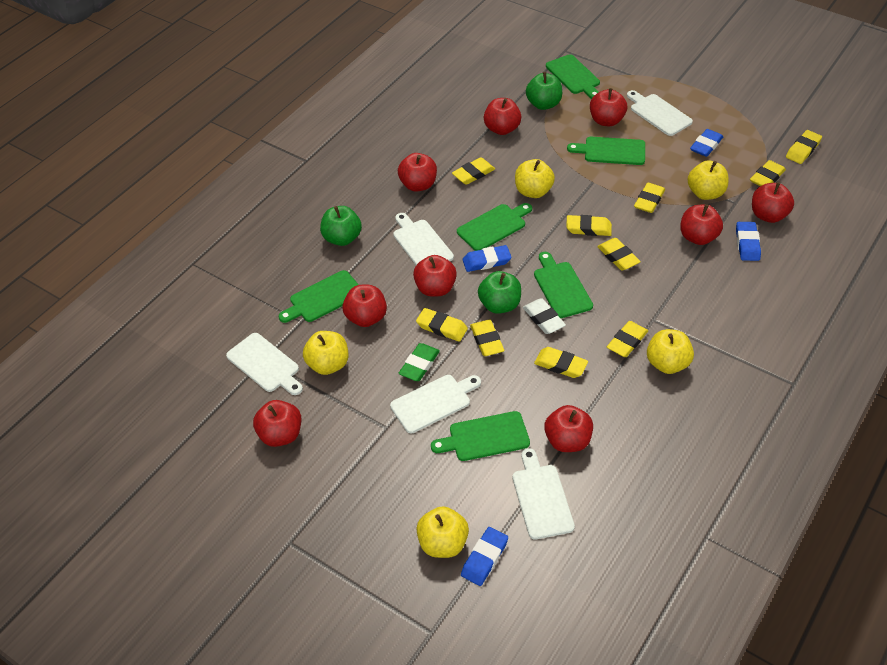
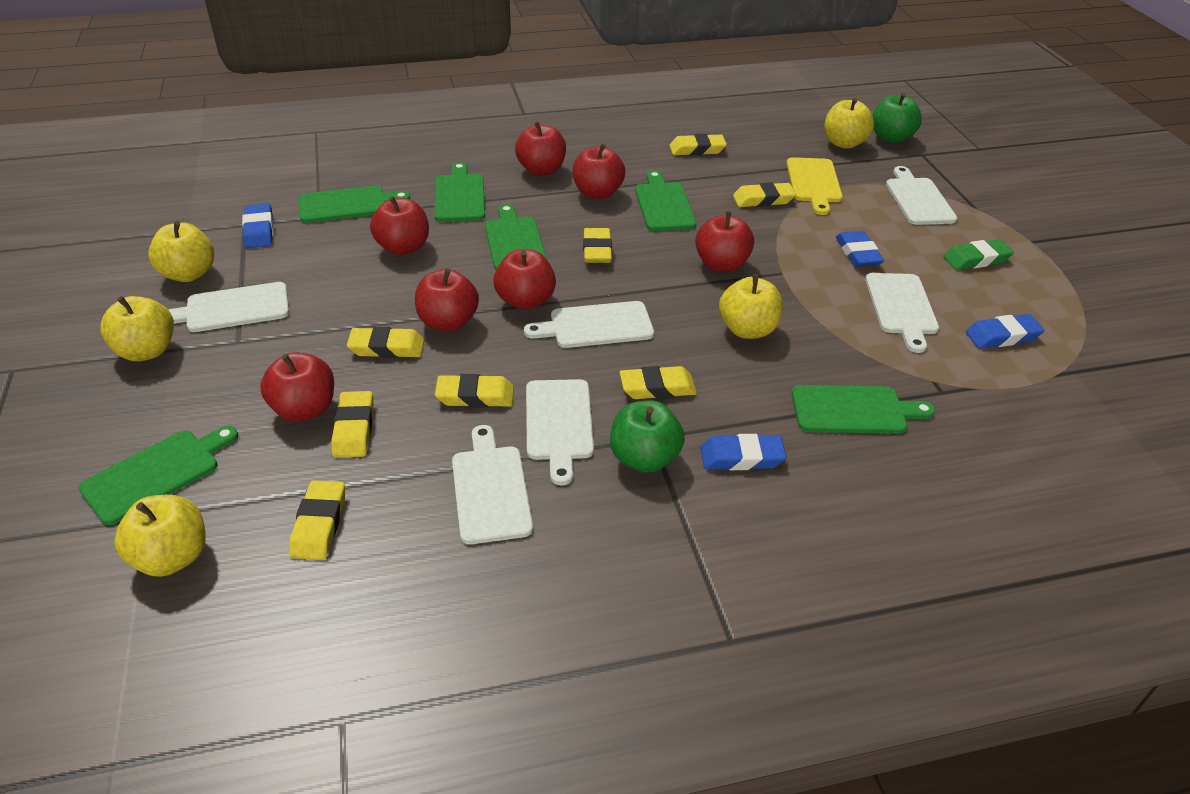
green apple: [320,206,362,246] [478,271,521,314] [526,72,562,110] = 3 -> [610,400,685,473] [873,93,922,143] = 2
red apple: [253,400,301,447] [342,285,387,327] [398,153,437,191] [413,255,457,297] [484,98,521,135] [544,405,593,452] [590,88,627,127] [680,204,723,245] [752,182,794,223] = 9 -> [260,352,334,422] [370,196,429,255] [415,268,479,331] [493,249,556,310] [515,121,566,176] [573,143,625,199] [695,211,754,272] = 7
white cutting board: [226,333,303,395] [390,375,481,433] [393,213,454,265] [512,448,575,540] [627,90,693,136] = 5 -> [168,282,289,332] [452,425,533,544] [524,301,654,348] [526,379,594,485] [865,273,939,353] [886,166,957,225] = 6
white eraser: [523,298,566,334] = 1 -> none = 0
yellow cutting board: none = 0 -> [786,157,843,215] = 1
yellow eraser: [416,308,468,342] [452,157,495,185] [470,320,504,356] [534,347,588,378] [566,215,612,236] [597,238,641,271] [607,321,648,357] [634,183,665,213] [750,160,786,186] [786,130,822,164] = 10 -> [289,480,345,560] [331,391,374,458] [347,327,425,358] [435,374,514,408] [583,228,612,263] [620,366,697,399] [669,134,727,156] [733,182,796,207] = 8

